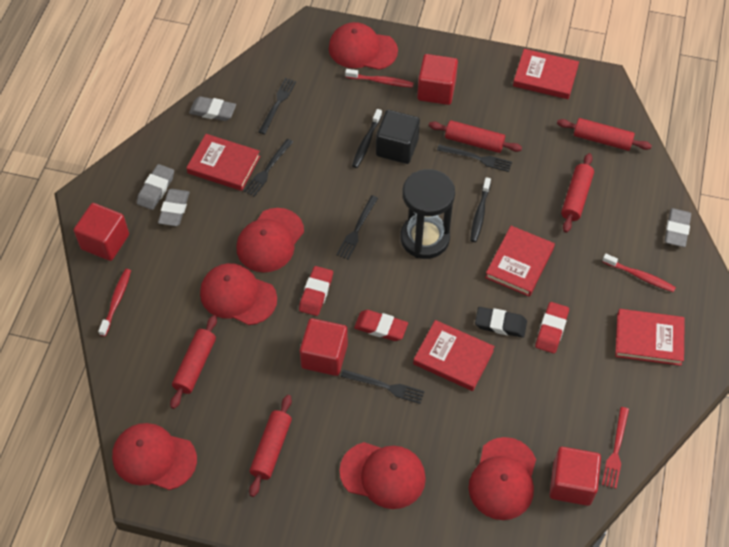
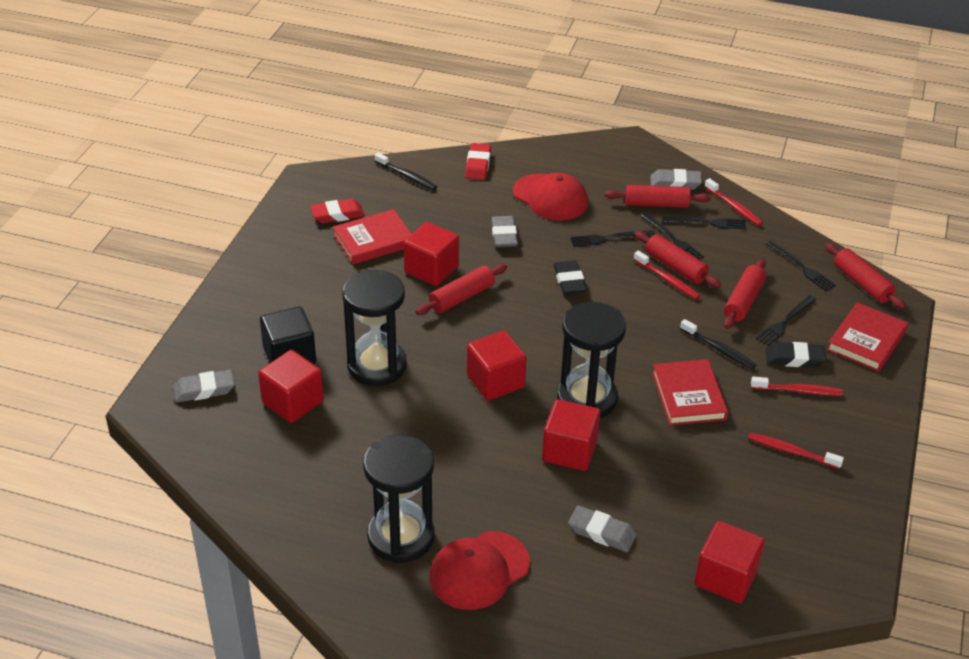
black eraser: [475,307,527,338] = 1 -> [553,260,587,295] [766,342,826,367] = 2
black hourglass: [400,169,455,259] = 1 -> [342,270,407,386] [363,435,435,563] [557,302,626,418] = 3
red book: [186,134,260,191] [413,320,495,391] [485,226,555,297] [513,49,579,99] [615,309,685,366] = 5 -> [333,209,412,264] [652,359,728,426] [827,302,908,372] = 3
red cap: [112,423,197,490] [200,263,277,325] [236,208,304,272] [329,22,398,70] [340,442,426,509] [469,437,536,520] = 6 -> [430,531,530,610] [513,173,588,221] = 2
red cube: [74,203,129,261] [300,318,348,376] [417,54,458,105] [549,447,601,506] = 4 -> [258,350,324,423] [403,222,459,286] [467,331,527,401] [542,399,600,471] [694,521,765,603] = 5
red eraser: [299,266,333,316] [354,310,408,341] [535,302,569,353] = 3 -> [310,199,365,223] [465,143,491,180] = 2
red fork: [602,407,629,489] = 1 -> none = 0
red toothbrush: [98,269,131,336] [345,69,414,88] [602,254,676,292] = 3 -> [634,251,701,300] [704,178,763,226] [748,433,844,469] [751,377,843,396] = 4

